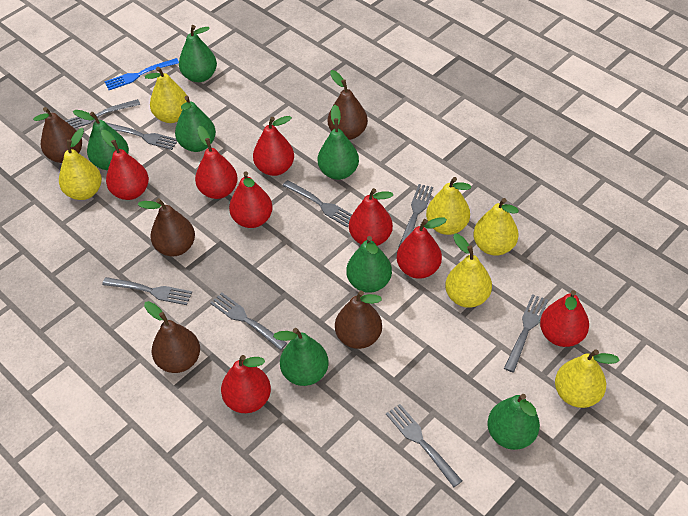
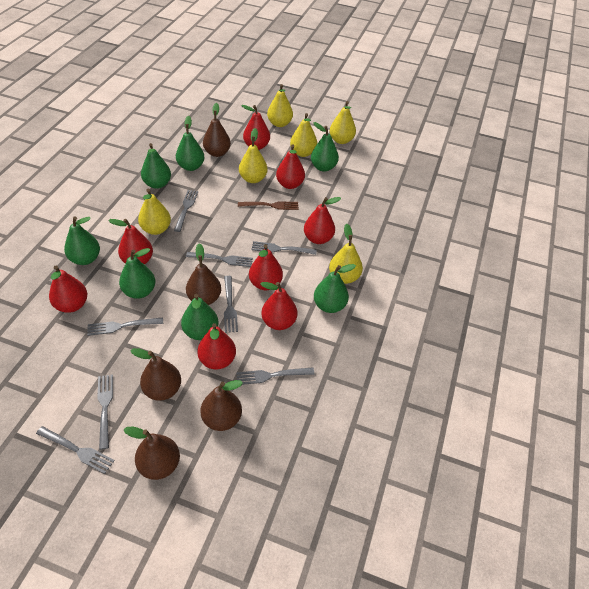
blue fork: [104,58,179,90] = 1 -> none = 0
brown fork: none = 0 -> [238,201,299,210] = 1

